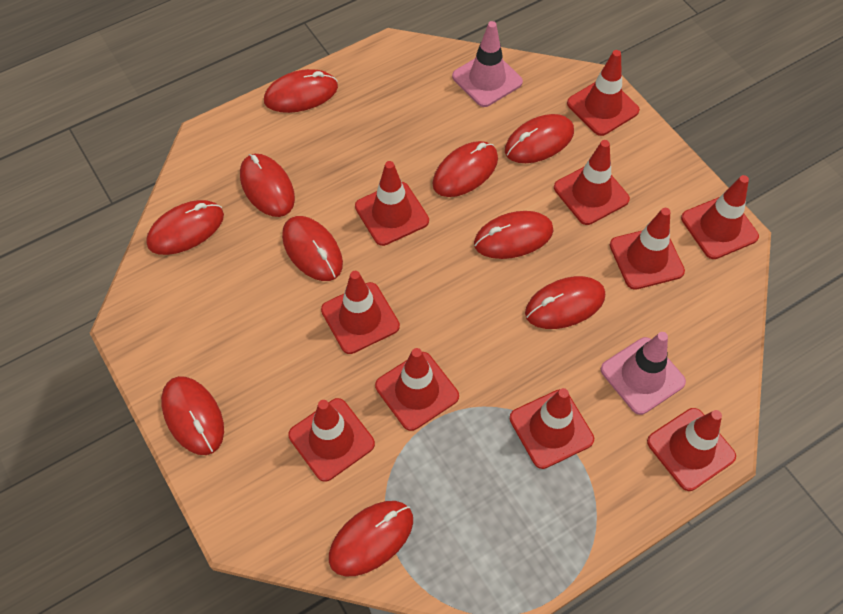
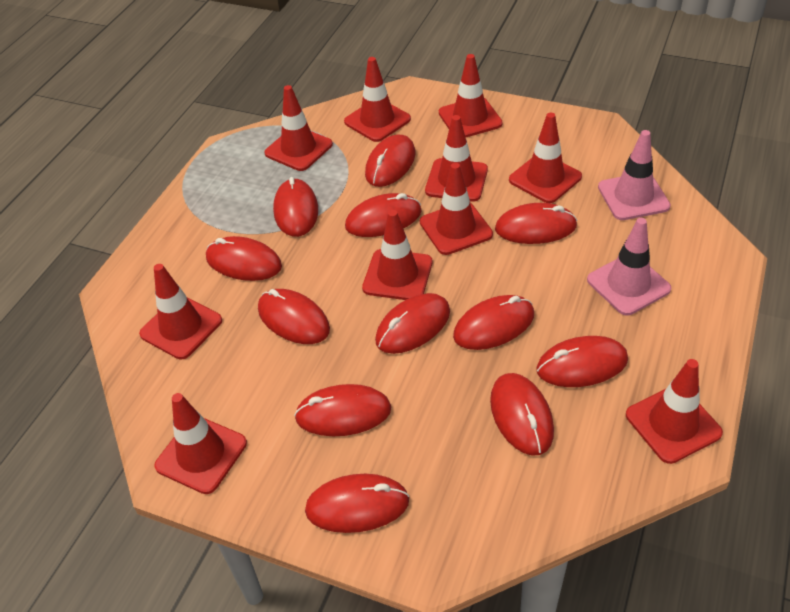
red mouse: [146,200,224,255] [161,376,224,455] [240,154,295,217] [264,69,338,113] [282,216,343,281] [329,501,413,576] [433,141,498,197] [474,211,554,259] [505,114,574,163] [525,276,605,329] = 10 -> [206,236,282,281] [258,289,330,344] [273,177,318,237] [294,384,391,436] [305,474,409,533] [345,193,422,237] [365,135,415,187] [375,293,450,354] [453,295,534,350] [490,373,554,456] [495,203,577,244] [536,336,628,387] = 12

